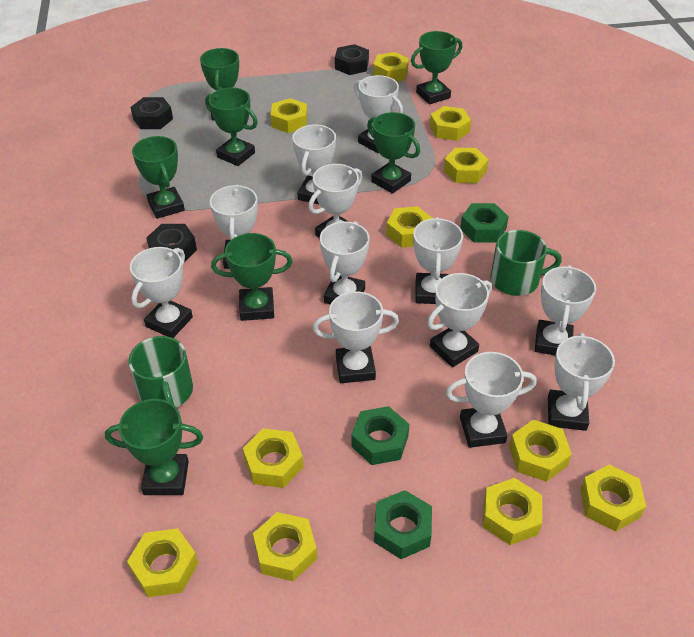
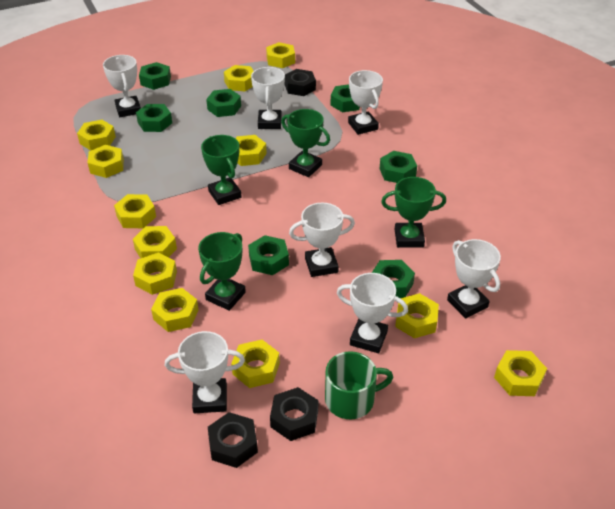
green mug: [128,336,193,408] [490,230,562,296] = 2 -> [325,351,393,420] = 1
green nut: [351,406,409,465] [374,490,432,559] [460,203,509,242] = 3 -> [136,104,172,132] [139,62,171,90] [206,89,241,117] [248,235,289,275] [330,84,360,112] [372,260,415,298] [380,151,417,183] = 7
green trophy: [105,399,203,495] [132,136,185,219] [200,48,239,120] [205,87,258,166] [211,233,292,321] [367,112,420,194] [411,31,462,104] = 7 -> [198,232,246,311] [201,135,241,205] [281,109,330,177] [381,177,446,248] = 4
white trophy: [130,247,193,338] [210,184,258,269] [292,125,336,204] [308,164,362,238] [313,291,399,383] [320,221,370,304] [354,75,403,153] [413,217,463,304] [427,273,492,367] [446,352,536,448] [535,265,596,356] [548,333,615,431] = 12 -> [103,55,141,117] [165,331,245,413] [251,67,285,129] [289,203,355,277] [337,273,408,353] [348,70,383,135] [447,239,501,318] = 7
yellow nut: [127,528,198,597] [243,428,303,488] [253,512,317,581] [271,98,307,133] [373,52,409,81] [386,206,432,248] [430,106,471,141] [444,148,489,183] [483,478,542,545] [509,420,572,482] [580,465,646,532] = 11 -> [77,120,116,151] [88,145,124,178] [114,194,156,228] [133,226,177,258] [133,253,177,295] [151,288,199,332] [224,65,253,91] [231,340,280,388] [235,135,267,166] [266,42,295,68] [395,293,439,338] [494,350,547,396] = 12

